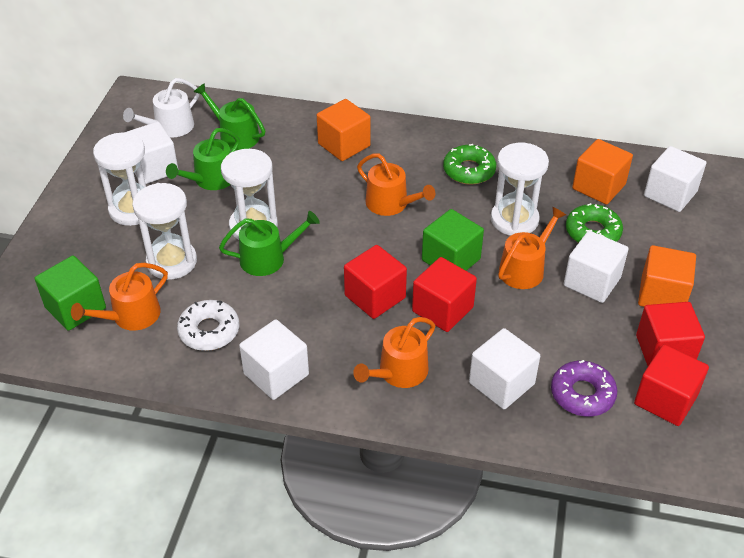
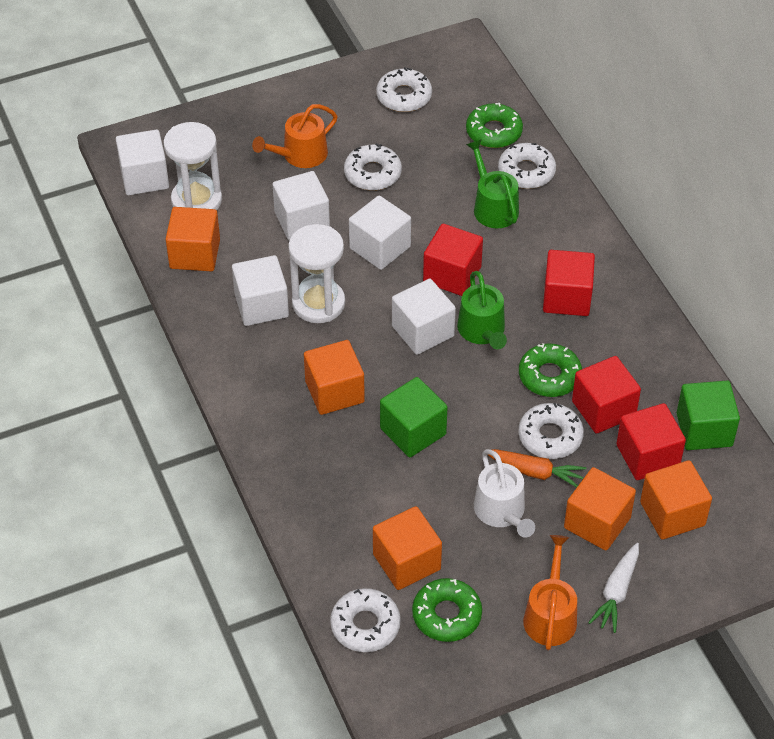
green donut: [443,144,496,185] [566,203,623,243] = 2 -> [412,578,482,642] [466,103,523,148] [519,343,582,397] = 3
green watering can: [166,128,239,190] [194,83,266,150] [219,211,320,276] = 3 -> [457,271,507,349] [466,139,519,228] = 2
orange carrot: none = 0 -> [488,449,586,487] = 1
orange cube: [317,99,371,161] [572,139,633,205] [638,245,696,307] = 3 -> [166,207,220,271] [304,340,365,415] [373,506,442,590] [564,467,636,551] [640,460,712,539] = 5
orange watering can: [71,263,168,331] [353,317,435,388] [357,153,435,216] [498,207,566,289] = 4 -> [252,104,338,168] [523,535,577,650] = 2
purple donut: [551,360,617,417] = 1 -> none = 0
white carrot: none = 0 -> [588,543,639,633] = 1
white donut: [177,300,239,351] = 1 -> [330,588,401,652] [344,143,402,191] [376,67,432,112] [498,143,556,189] [518,403,584,459] = 5
white hourglass: [93,133,146,226] [132,183,197,280] [221,149,278,240] [491,143,549,236] = 4 -> [163,122,222,210] [288,224,345,323] = 2

